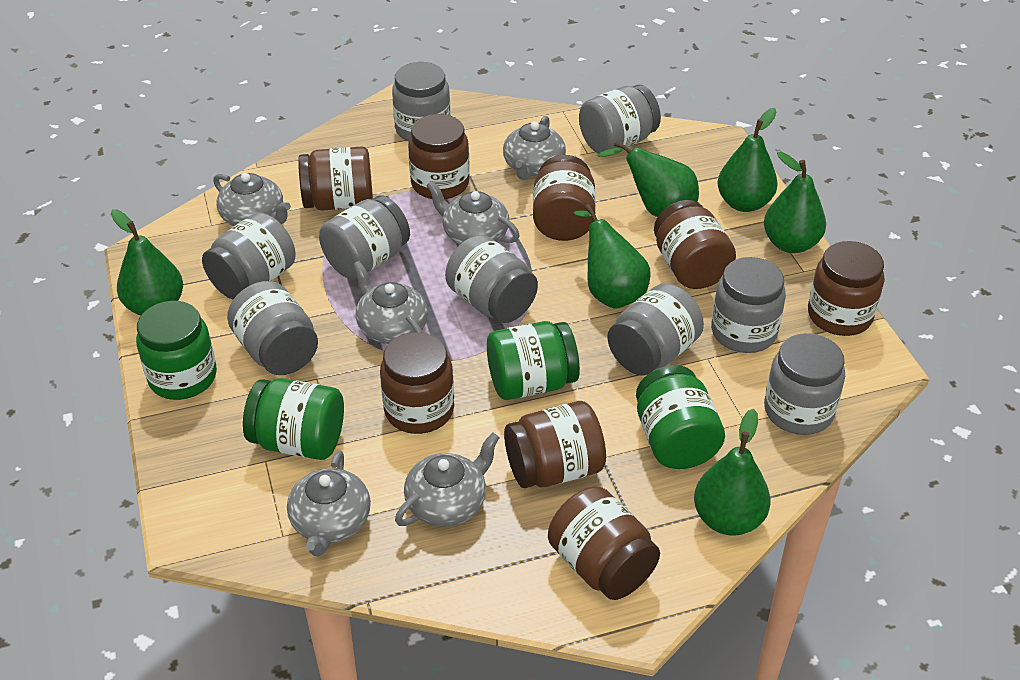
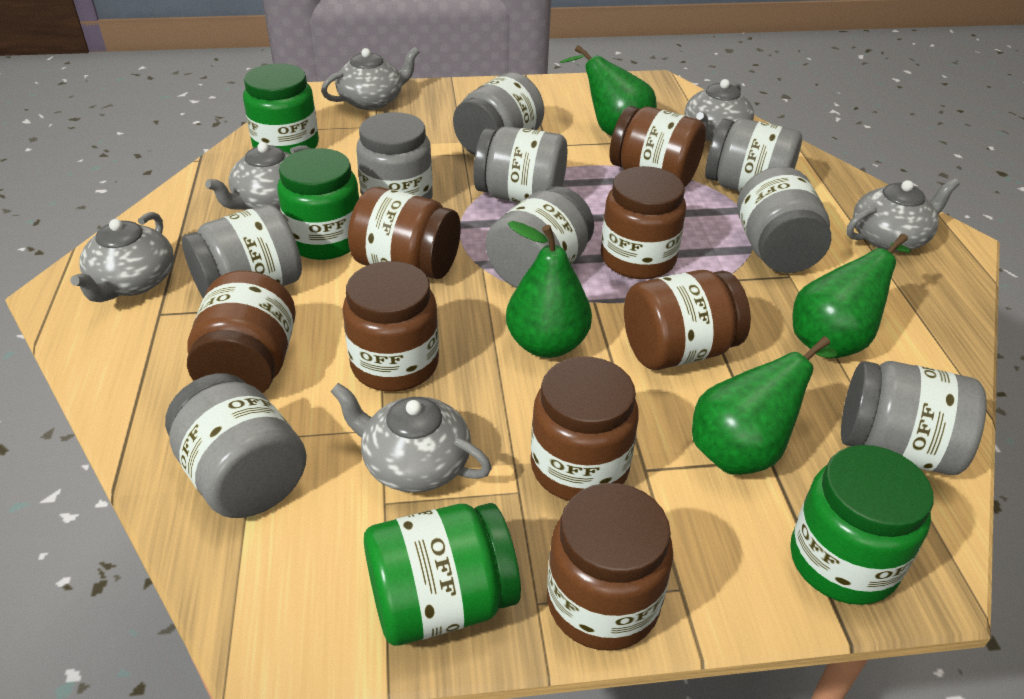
green pear: [111,209,183,316] [573,204,651,309] [597,140,699,217] [694,409,770,536] [718,108,778,212] [764,152,826,253] = 6 -> [506,221,592,358] [560,45,657,136] [692,336,838,475] [793,234,911,358] = 4

